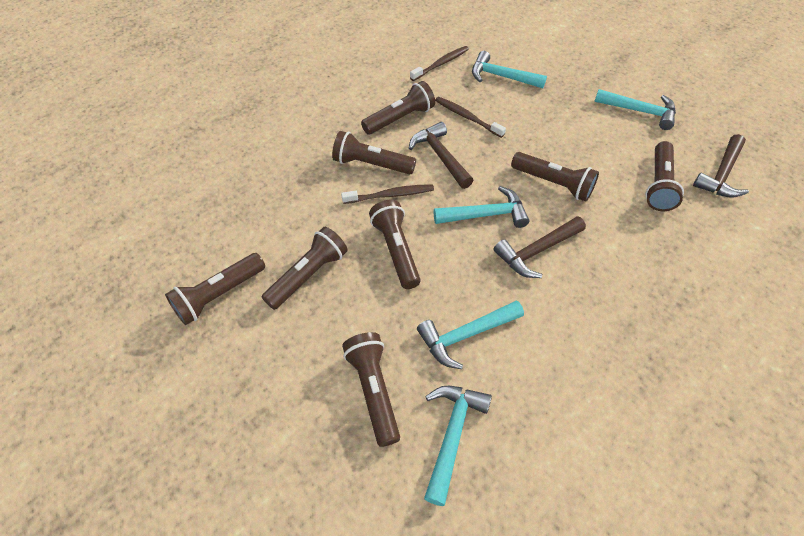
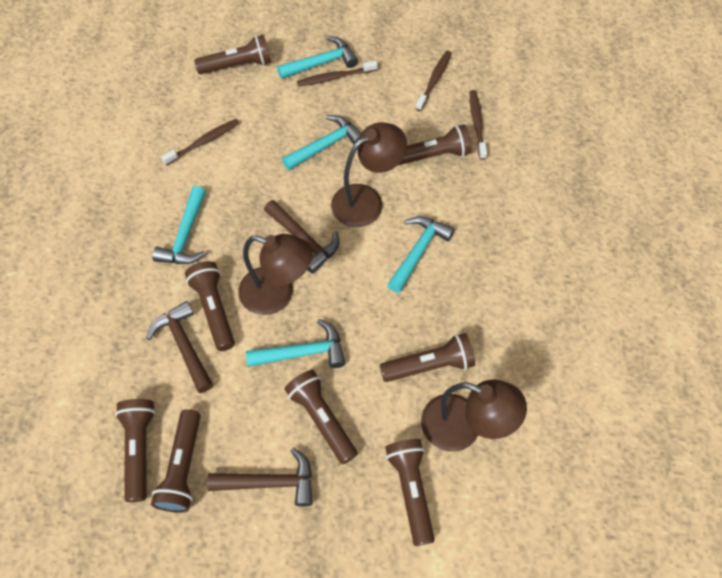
brown lamp: none = 0 -> [238,234,313,315] [331,123,407,227] [421,379,527,452] = 3
brown toothbrush: [341,184,434,204] [410,46,469,81] [435,97,506,138] = 3 -> [161,119,239,166] [297,60,378,86] [416,51,452,111] [470,90,487,160] = 4

